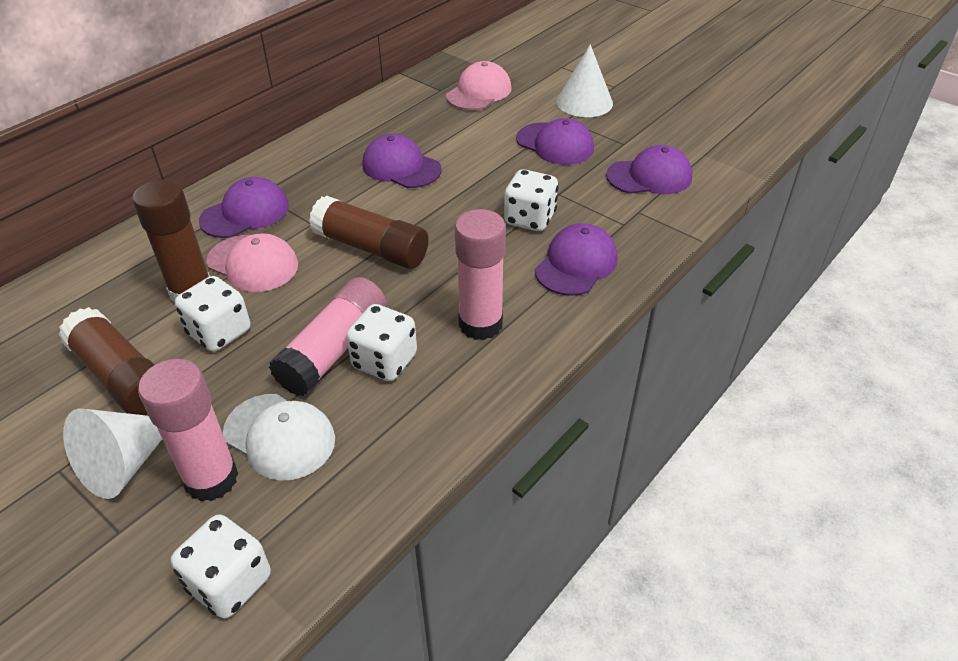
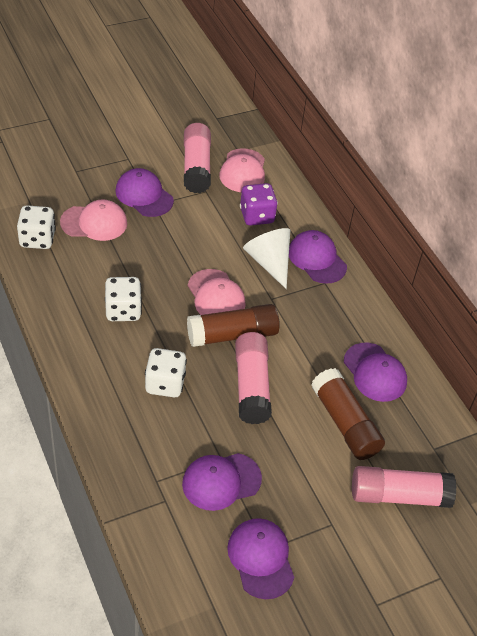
brown glue stick: [59,307,155,416] [132,180,210,303] [309,196,429,269] = 3 -> [187,304,280,347] [311,368,385,460] = 2
pink cap: [206,233,298,292] [446,61,512,110] = 2 -> [60,199,127,241] [188,269,246,315] [219,148,265,192] = 3
purple dice: none = 0 -> [240,183,278,226] = 1
white cap: [223,394,335,481] = 1 -> none = 0
white cone: [63,409,162,499] [556,44,613,117] = 2 -> [243,228,290,289] = 1
white dice: [171,514,271,619] [175,276,250,352] [346,304,417,381] [504,169,558,231] = 4 -> [17,205,56,249] [105,277,142,321] [145,348,187,397] = 3

